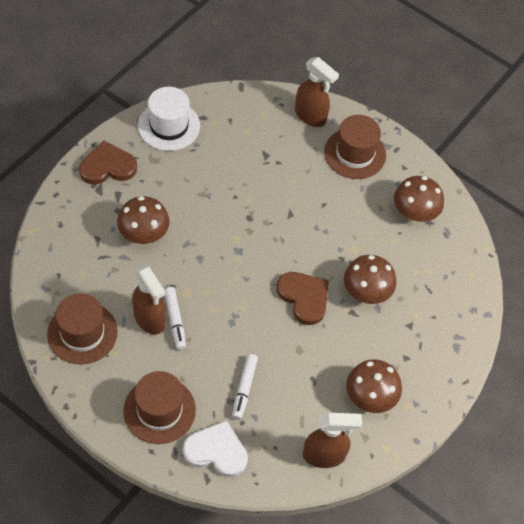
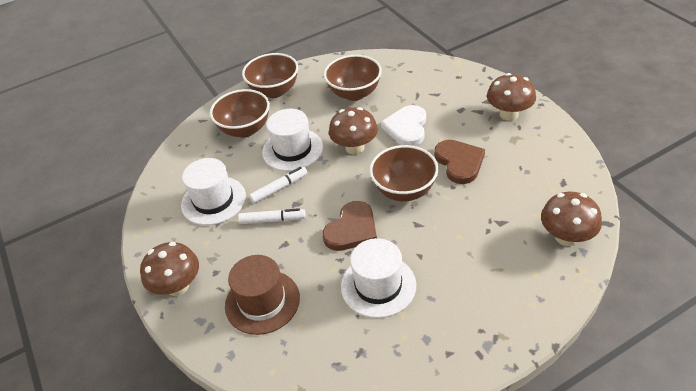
brown bowl: none = 0 -> [210,89,270,138] [242,53,298,98] [324,55,382,101] [369,145,438,201] = 4
brown hat: [47,293,118,364] [123,371,196,444] [324,115,386,179] = 3 -> [225,255,300,335] = 1
brown spray bottle: [132,264,166,335] [295,57,339,127] [303,413,362,468] = 3 -> none = 0
white hat: [138,87,200,151] = 1 -> [181,158,246,225] [262,109,323,171] [341,238,416,318] = 3

